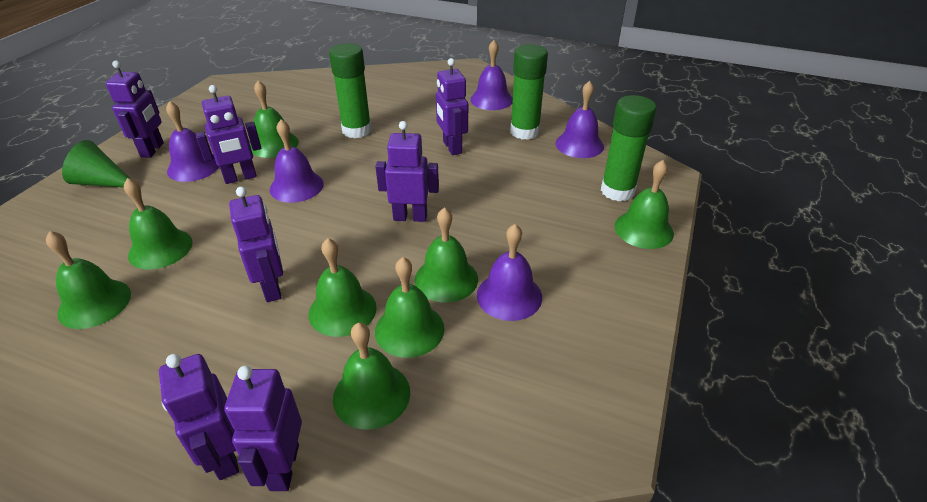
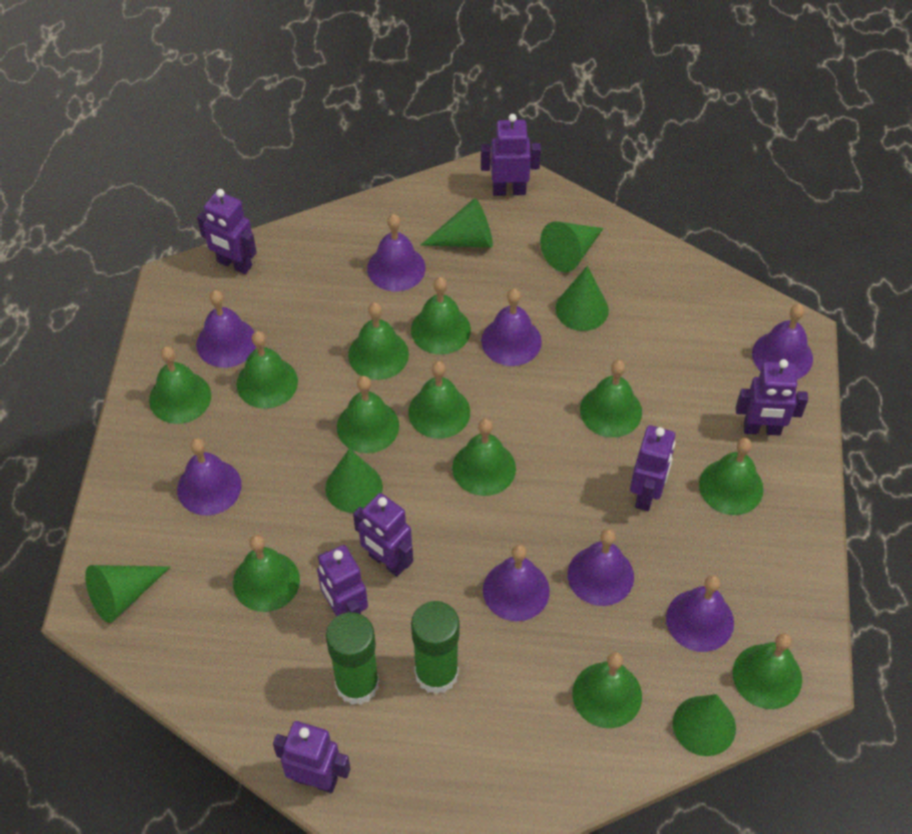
green bell: [46,231,131,329] [124,178,193,270] [250,81,299,158] [309,238,377,337] [333,323,410,430] [375,257,445,358] [415,207,478,303] [615,160,674,249] = 8 -> [149,346,211,424] [233,535,300,612] [236,331,298,409] [337,376,399,453] [348,302,409,380] [408,361,470,439] [411,277,471,355] [452,418,516,496] [572,652,642,728] [580,360,642,437] [699,438,764,515] [733,633,802,709] = 12
green cone: [62,140,130,187] = 1 -> [85,565,170,623] [325,448,383,513] [420,198,493,248] [540,221,604,272] [555,266,609,331] [673,694,736,756] = 6
green glue stick: [329,43,372,138] [510,44,548,140] [601,95,657,201] = 3 -> [326,612,379,705] [411,601,460,694] = 2
purple bell: [166,101,220,182] [270,119,324,203] [470,40,513,110] [477,224,542,321] [555,81,604,158] = 5 -> [177,438,242,516] [196,290,256,368] [367,214,425,291] [481,289,542,366] [483,544,550,621] [568,529,634,606] [666,575,734,652] [752,304,813,379] = 8

